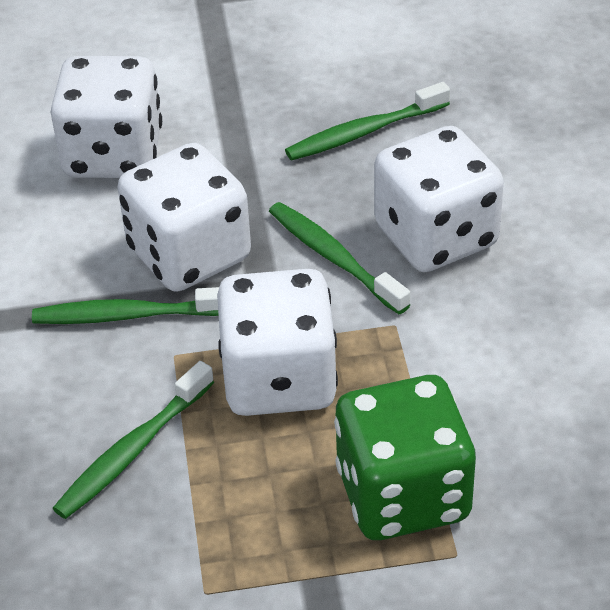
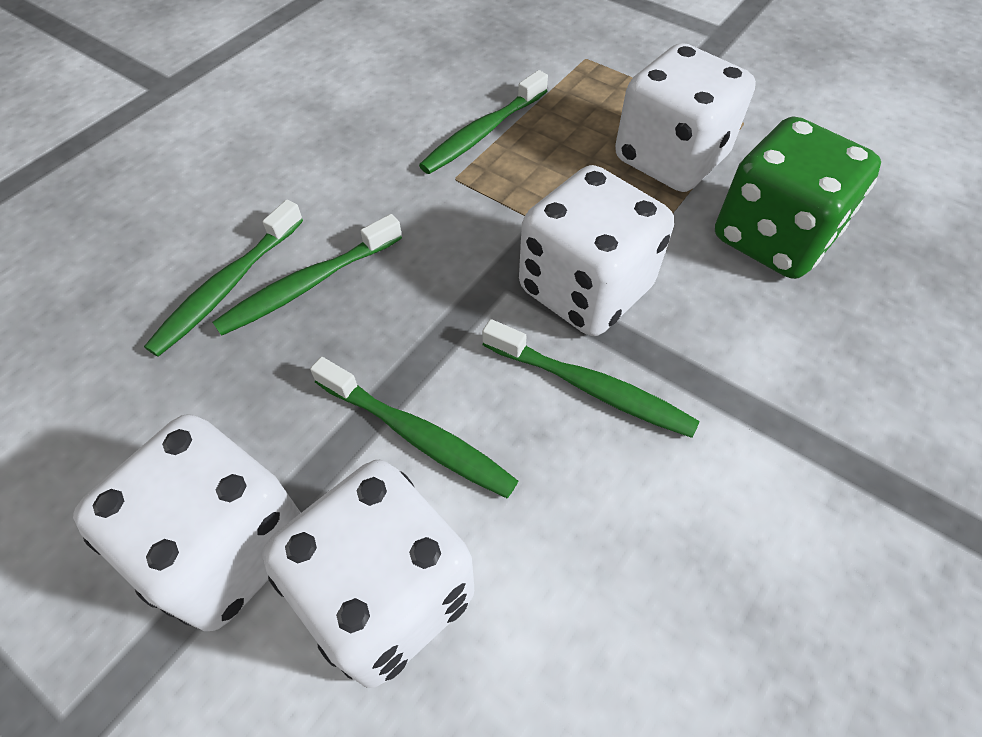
green toothbrush: [32,287,219,324] [53,361,214,519] [269,202,411,314] [285,82,450,160] = 4 -> [144,200,303,357] [213,214,402,336] [310,357,518,498] [419,70,548,174] [482,319,700,438] = 5

